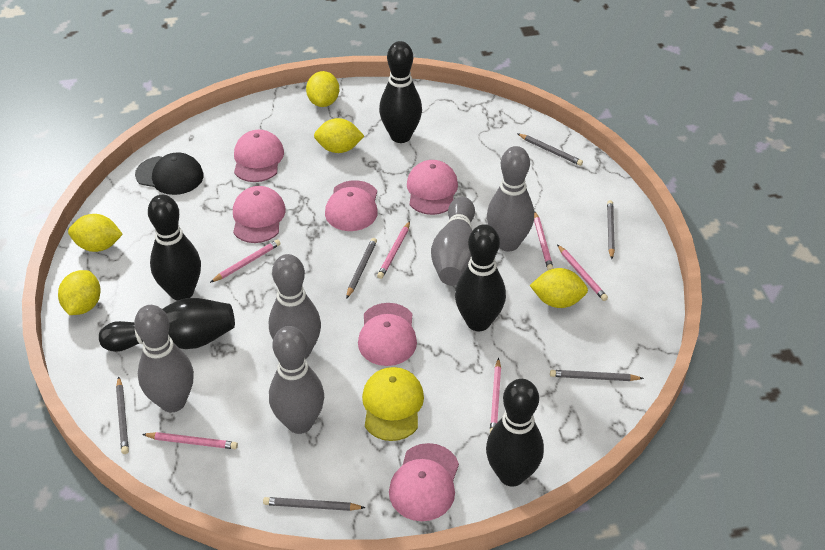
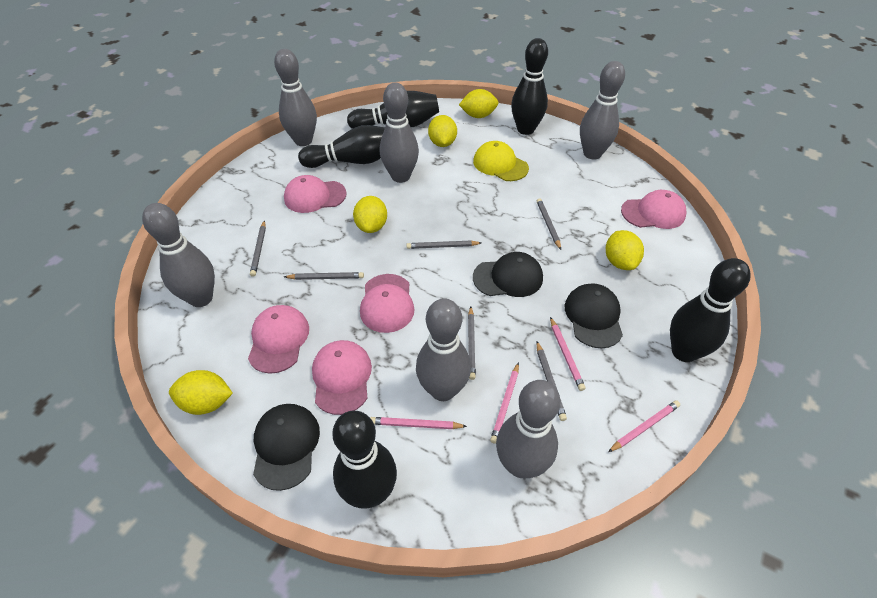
black cap: [135,152,204,195] = 1 -> [253,404,320,491] [473,252,543,297] [565,283,623,349] = 3
grey bowling pin: [134,305,194,412] [269,254,321,359] [269,326,324,434] [431,197,475,286] [487,146,534,252] = 5 -> [142,203,215,307] [274,49,317,146] [380,83,419,183] [416,298,471,401] [496,380,561,478] [580,61,625,160] = 6
pink cap: [233,186,286,243] [234,130,284,182] [325,180,378,231] [358,303,417,366] [389,443,459,521] [407,160,458,215] = 6 -> [248,305,309,374] [284,175,347,213] [312,340,372,415] [360,274,415,333] [621,190,686,229] = 5
pink pencil: [142,432,238,449] [210,239,281,283] [377,221,410,279] [490,358,501,432] [534,211,554,270] [557,244,608,301] = 6 -> [370,417,467,429] [490,362,519,444] [550,317,586,391] [608,400,680,452] = 4

